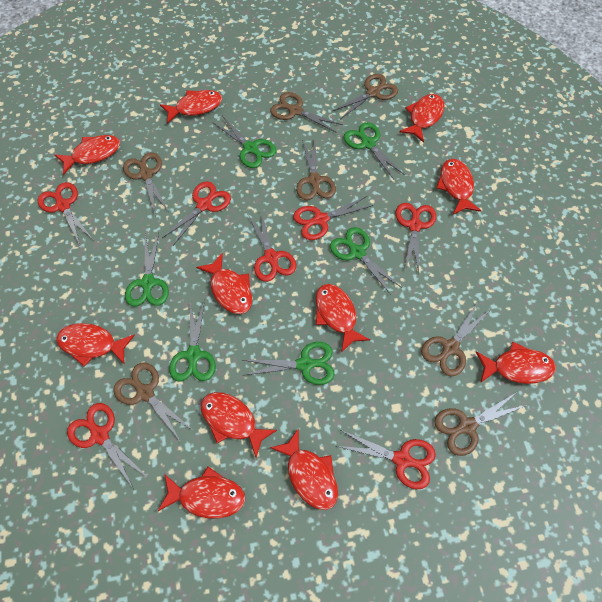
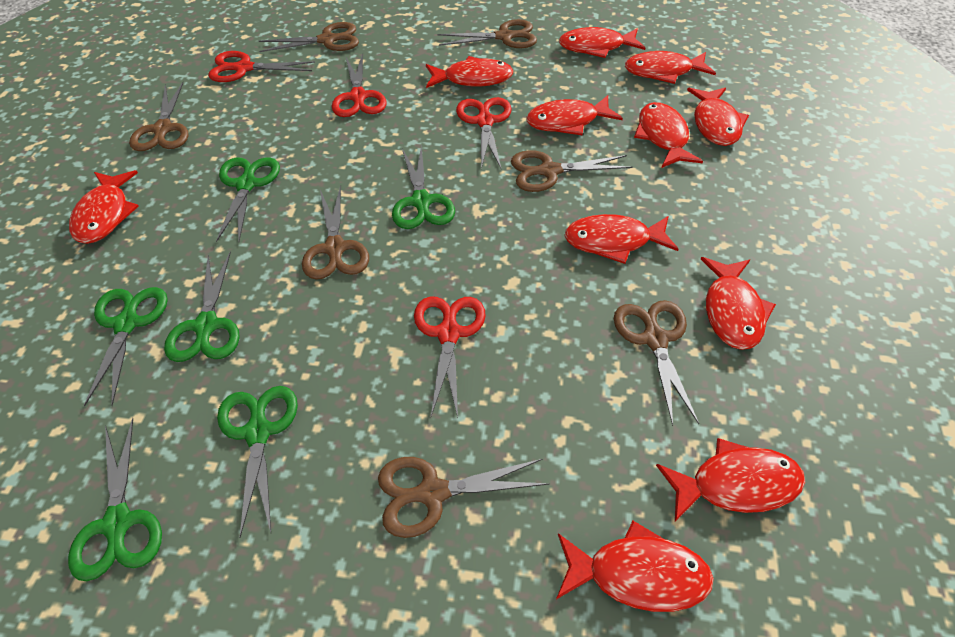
red scissors: [38,182,92,245] [67,403,146,488] [162,182,231,245] [248,212,296,282] [293,196,374,240] [337,430,436,489] [395,203,436,273] = 7 -> [208,51,315,82] [332,53,387,117] [414,297,486,418] [456,97,512,170] = 4

